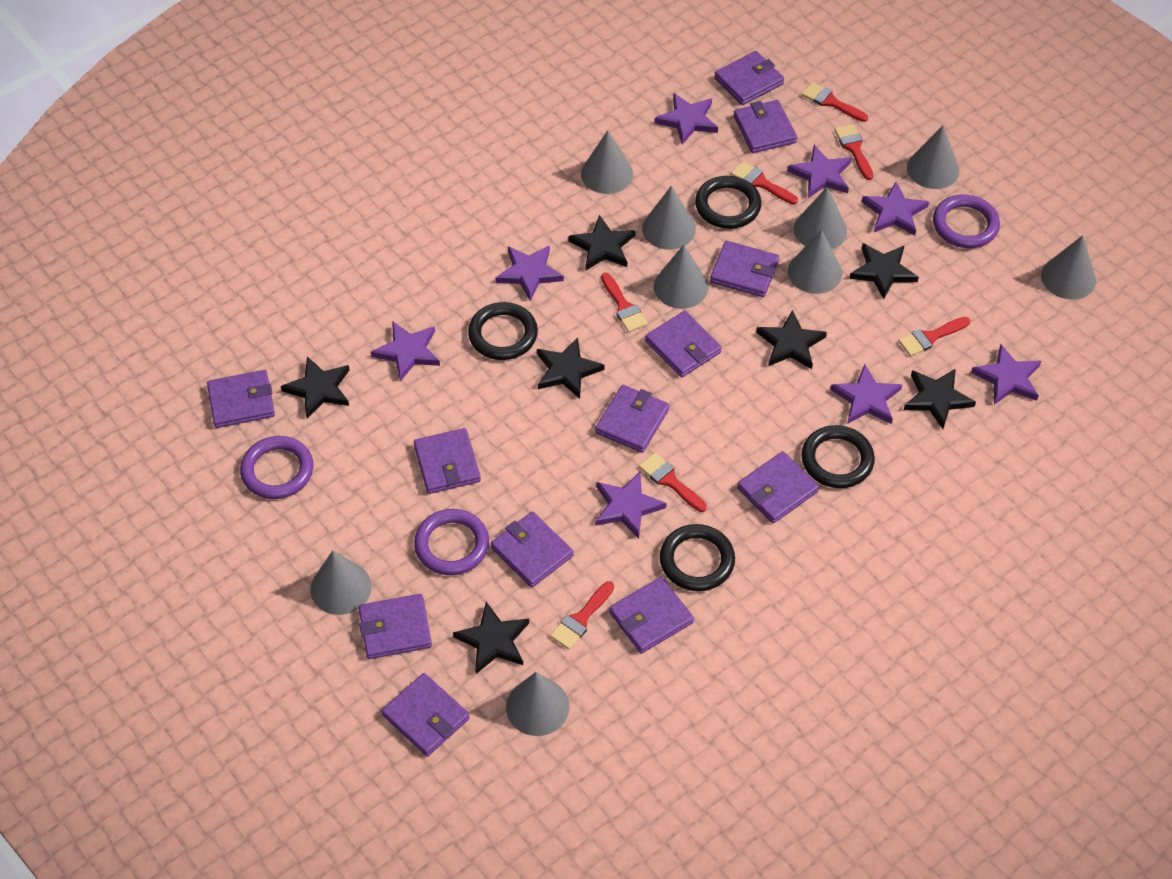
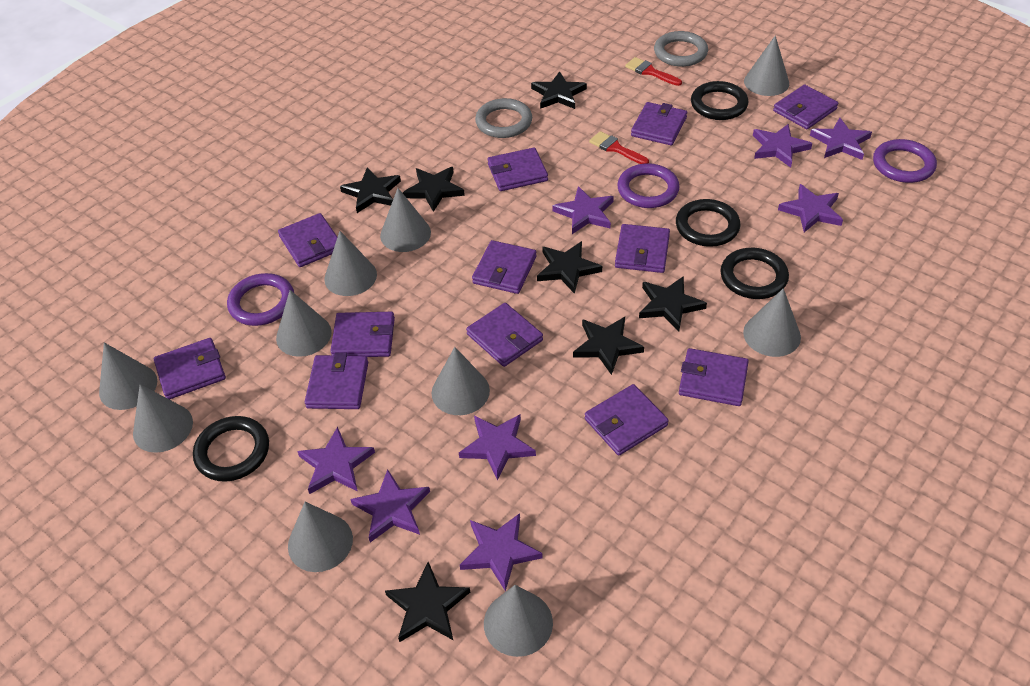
grey cone: [310,551,372,615] [506,672,569,736] [581,130,633,194] [642,186,696,250] [654,245,708,309] [788,230,842,294] [794,187,847,249] [907,126,959,189] [1041,235,1096,300] = 9 -> [99,343,157,410] [133,384,193,453] [276,290,332,357] [288,502,353,572] [324,231,377,296] [380,188,431,252] [432,347,490,415] [484,585,553,657] [743,288,801,357] [744,35,789,96] = 10
grey ring: none = 0 -> [475,98,532,138] [654,31,708,67] = 2
red brush: [550,581,614,649] [601,273,648,332] [639,453,707,512] [731,161,798,205] [802,82,868,122] [834,124,873,180] [898,317,970,356] = 7 -> [589,131,649,164] [625,57,682,86] = 2

